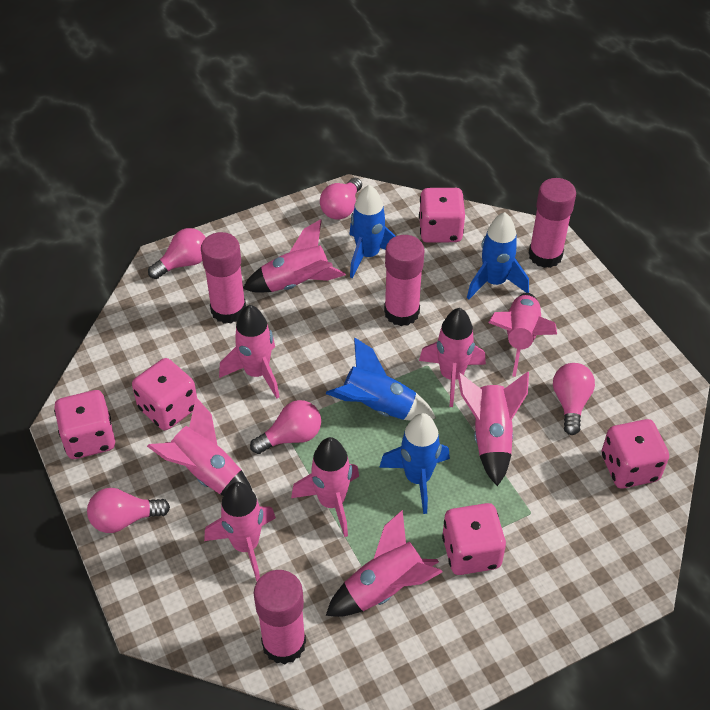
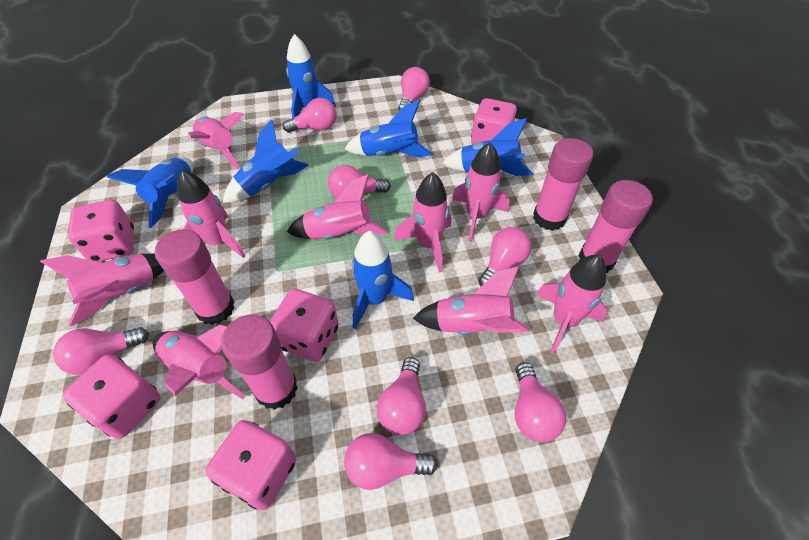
blue rocket: [326,337,436,421] [349,185,395,278] [379,413,450,514] [467,212,529,300] = 4 -> [107,157,194,228] [223,120,308,203] [286,34,336,118] [345,100,432,157] [352,231,414,329] [442,118,533,176] = 6
pink light bulb: [87,488,170,533] [148,228,206,279] [250,400,321,454] [320,178,362,220] [553,363,595,435] = 5 -> [53,327,149,375] [283,98,337,133] [328,165,391,198] [344,433,438,490] [377,357,426,435] [398,67,430,111] [478,227,531,286] [515,362,566,442] = 8

